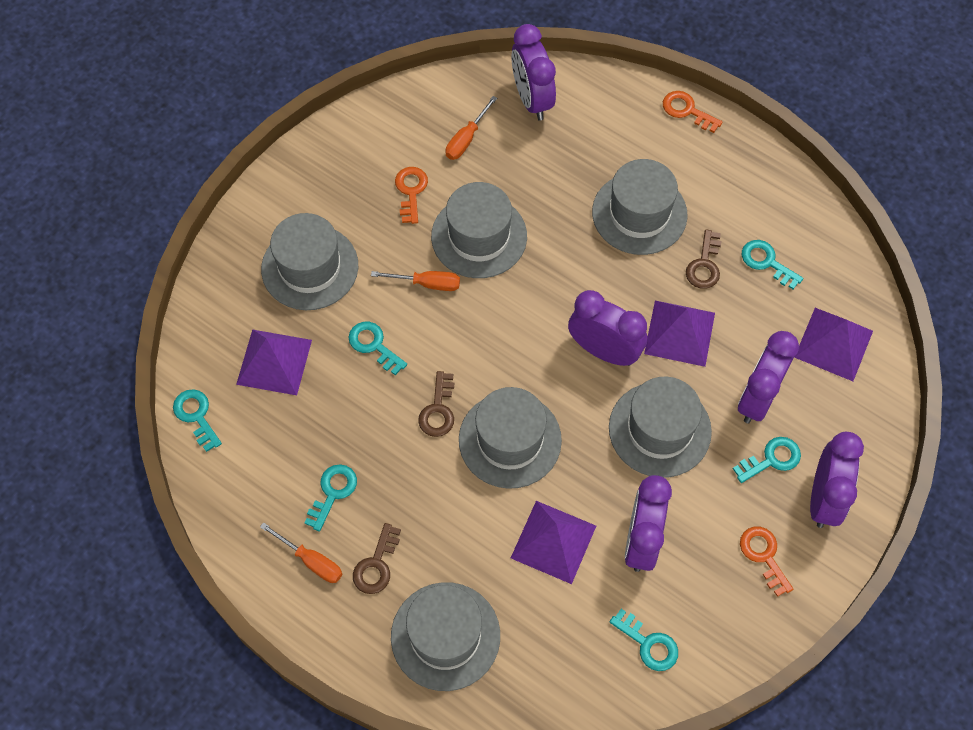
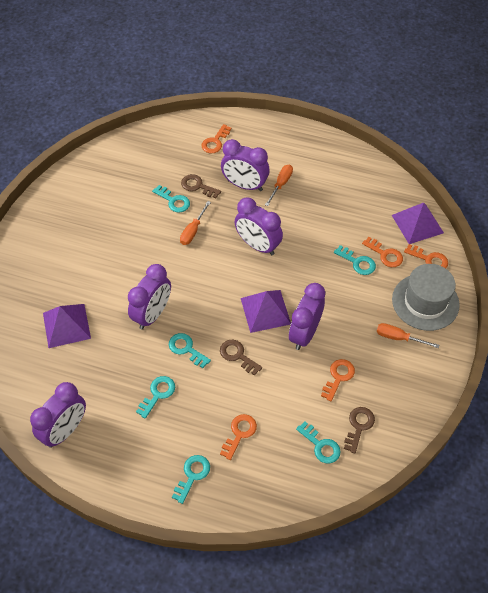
grey hat: [261,213,358,310] [391,582,500,691] [431,182,527,278] [459,387,562,489] [592,159,688,255] [609,376,712,478] = 6 -> [392,264,460,331] = 1
orange key: [395,167,428,224] [663,91,723,133] [740,527,793,597] = 3 -> [202,124,231,153] [220,414,257,460] [321,359,355,401] [362,237,403,267] [404,244,448,268] = 5
purple pyramid: [236,329,312,395] [511,501,596,584] [644,301,715,367] [794,308,873,381] = 4 -> [43,304,91,348] [241,290,291,333] [392,203,444,244] = 3

